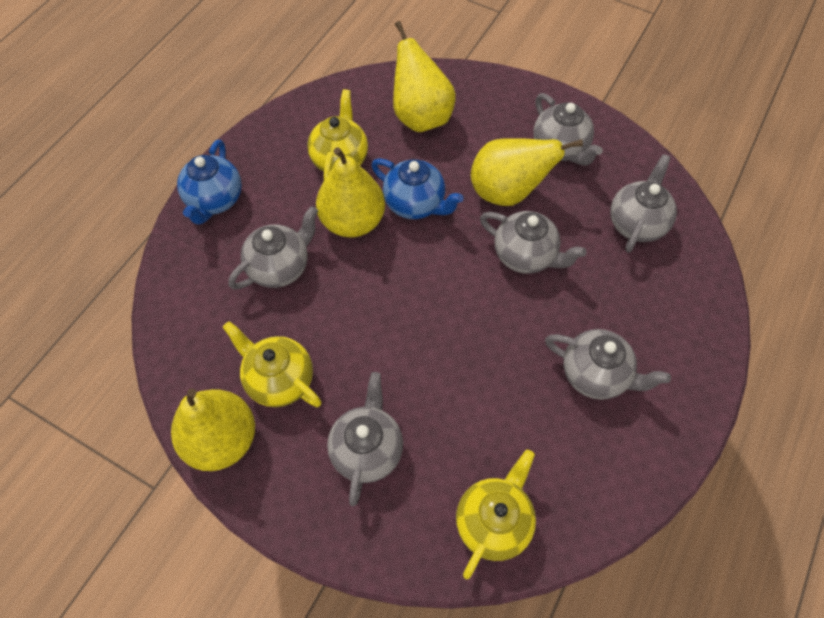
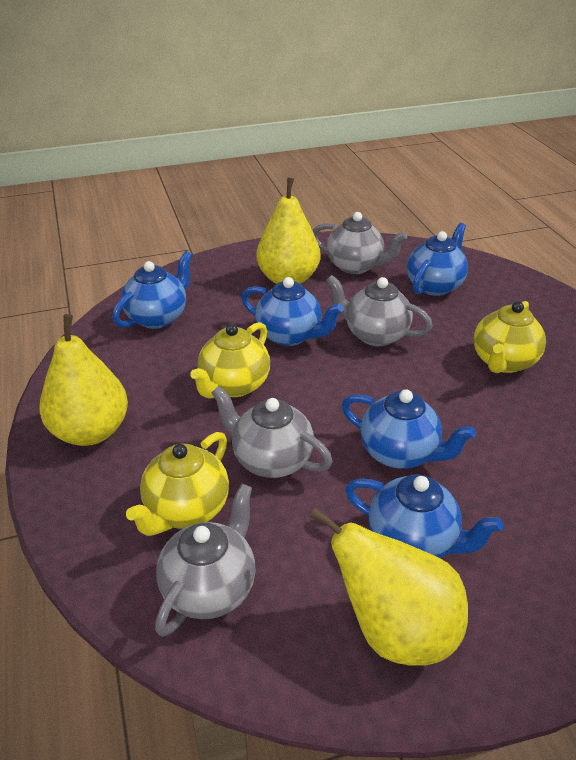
blue teapot: [177,140,242,225] [371,158,464,219] = 2 -> [112,251,192,329] [241,277,343,346] [342,389,476,469] [345,475,503,559] [407,223,468,296] = 5
grey teapot: [228,206,318,290] [327,372,403,506] [480,211,587,274] [533,93,603,166] [545,329,671,400] [610,154,677,253] = 6 -> [155,484,255,637] [211,386,333,478] [313,212,407,274] [326,275,432,346] = 4
yellow pear: [171,389,255,471] [316,147,385,238] [393,21,456,132] [471,139,583,206] = 4 -> [40,314,128,446] [257,177,320,284] [310,508,468,666] = 3

